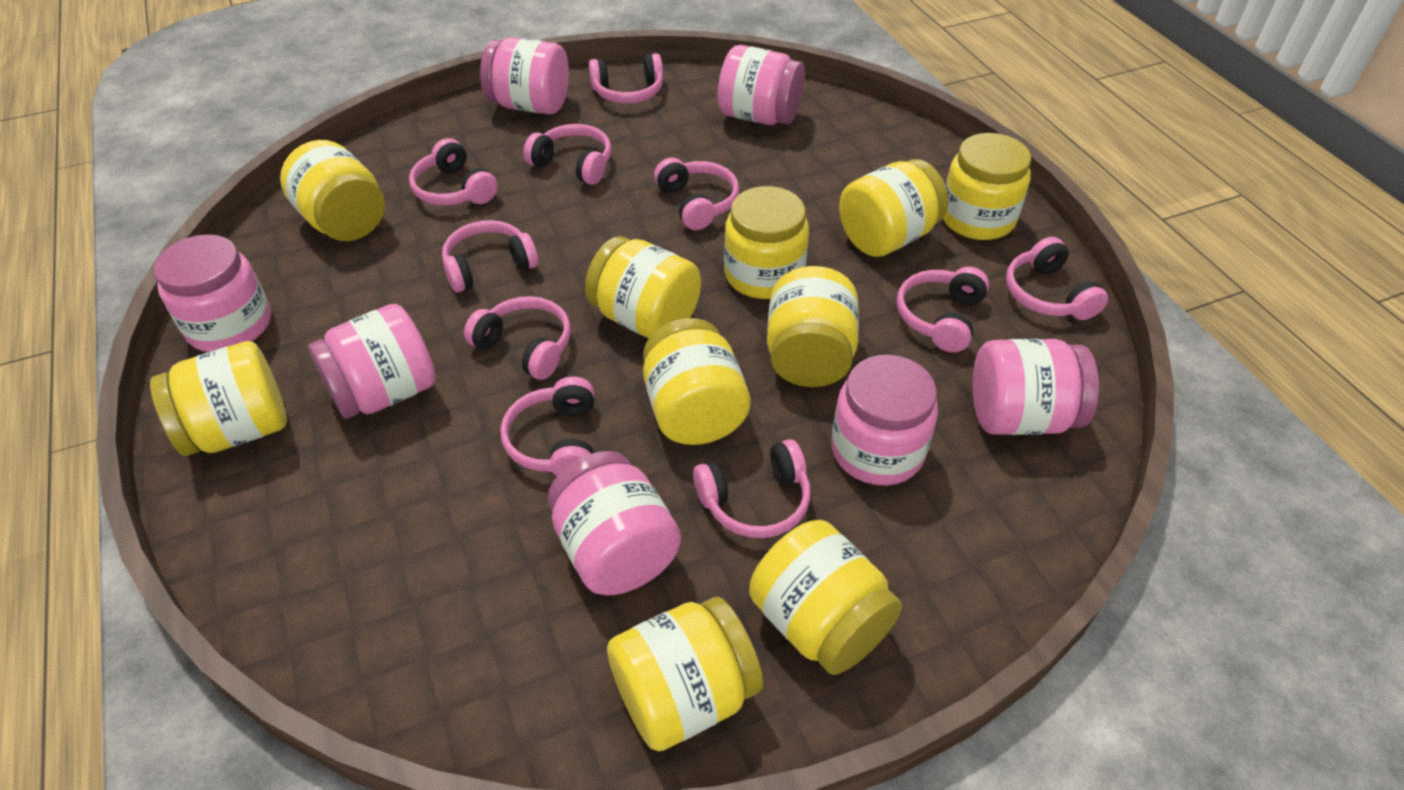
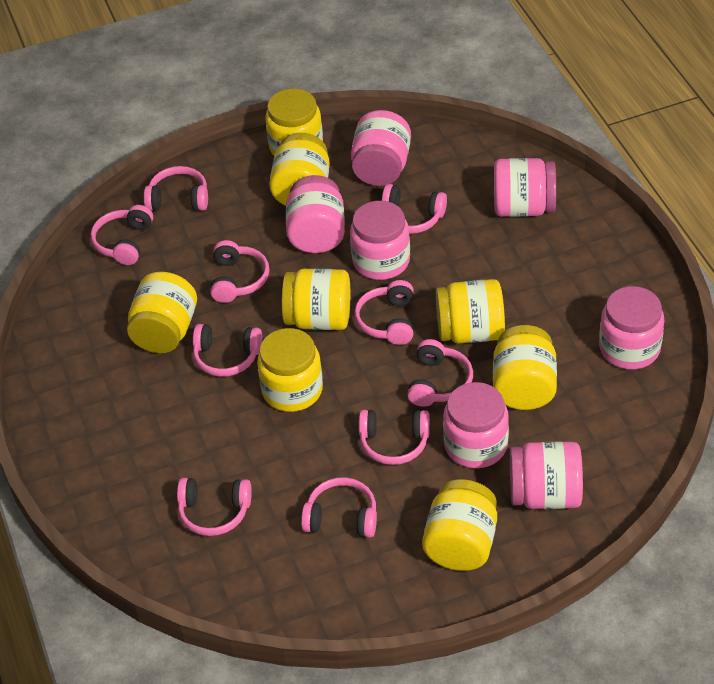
yellow jar: [150,341,287,456] [280,140,385,241] [585,236,701,338] [607,597,763,751] [643,318,751,445] [724,186,809,299] [749,520,902,675] [767,266,859,387] [839,159,948,257] [943,133,1031,240] = 10 -> [127,272,197,353] [257,328,323,412] [265,89,323,156] [269,133,330,206] [282,268,350,330] [422,479,497,571] [436,279,505,343] [493,325,557,410] = 8

